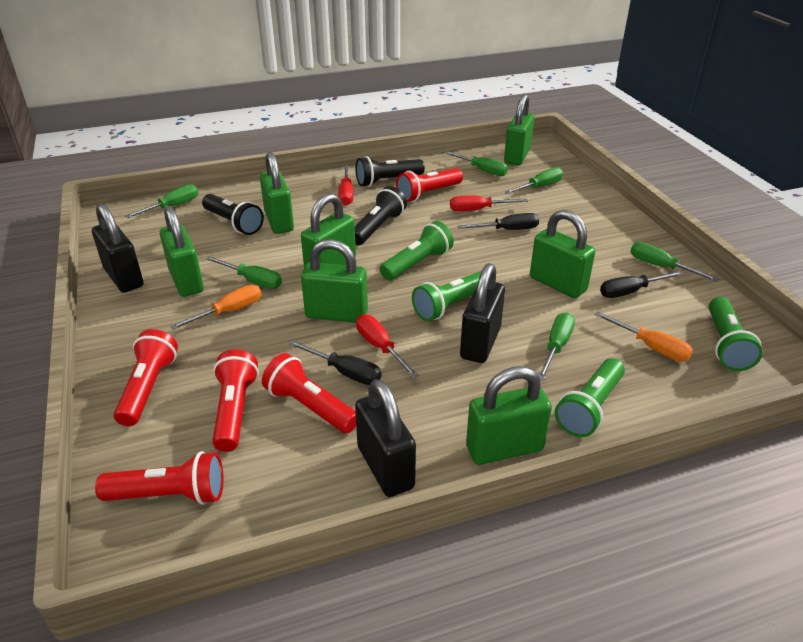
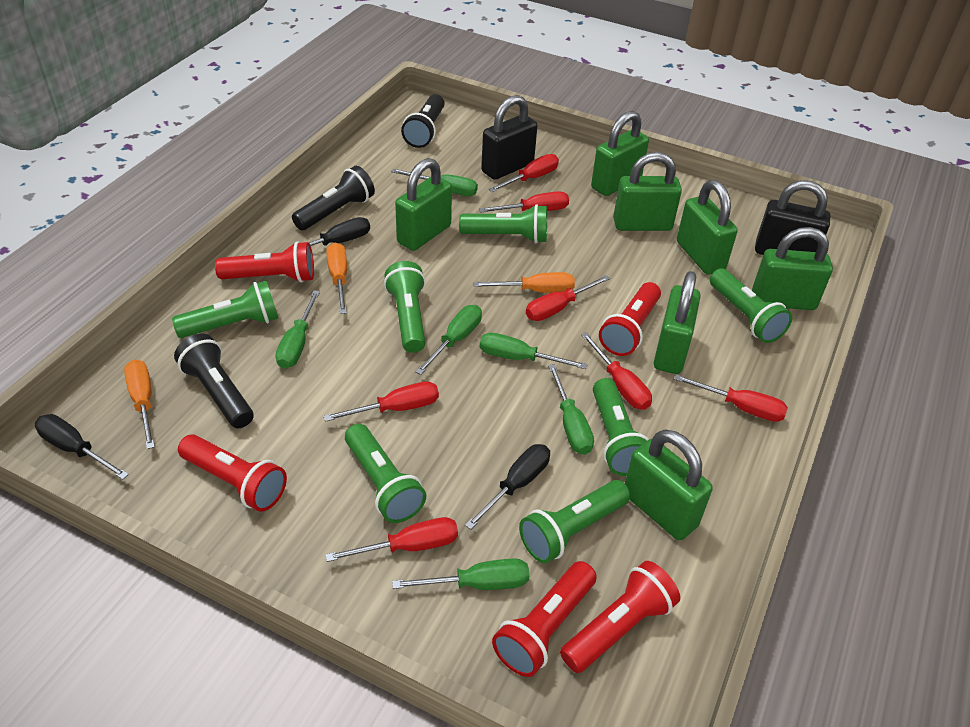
black padlock: [92,203,143,293] [355,379,416,497] [460,263,505,363] = 3 -> [481,95,538,180] [755,180,830,255] = 2
green flashlight: [380,221,454,280] [412,271,482,321] [555,358,625,437] [709,297,763,371] = 4 -> [172,281,279,338] [345,424,426,523] [384,261,426,353] [459,204,547,243] [519,480,630,563] [593,378,649,476] [710,268,792,343] = 7
orange screwdriver: [170,285,262,330] [594,311,693,362] = 2 -> [124,360,155,449] [326,243,347,314] [473,272,575,293] = 3
red screwdriver: [338,165,353,205] [356,314,419,378] [450,196,528,211] = 3 -> [324,381,439,422] [325,517,458,562] [479,191,569,213] [489,154,559,192] [526,275,610,321] [581,332,652,410] [674,374,788,422] = 7

